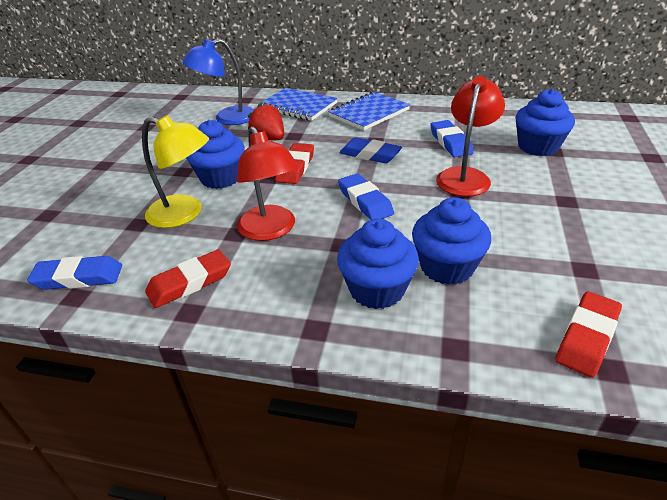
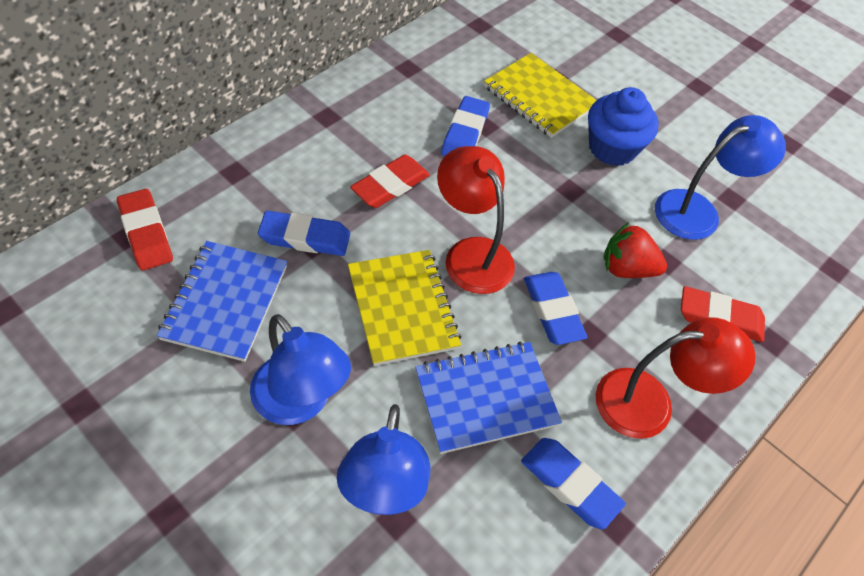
blue cupcake: [186,120,245,189] [337,219,419,309] [412,197,491,285] [515,89,575,156] = 4 -> [588,87,659,166] = 1
blue lamp: [182,39,254,125] = 1 -> [250,314,351,425] [337,404,430,515] [655,115,786,240] = 3
yellow lamp: [142,115,209,228] = 1 -> none = 0
yellow notebook: none = 0 -> [348,250,461,366] [484,53,596,138] = 2

